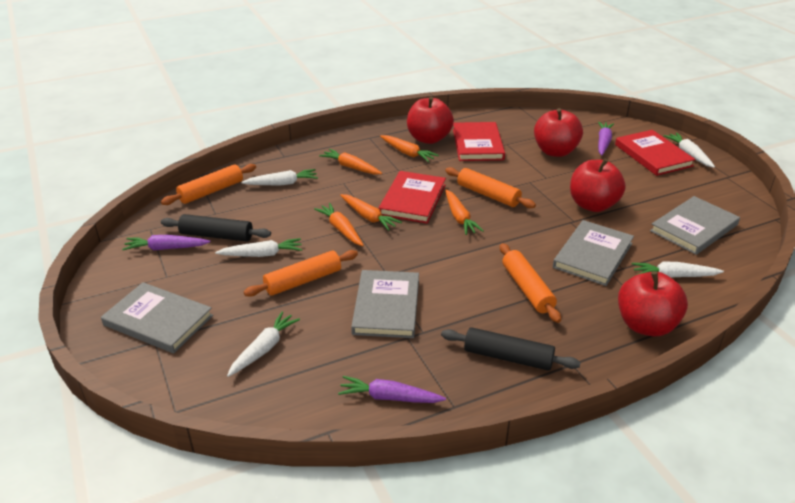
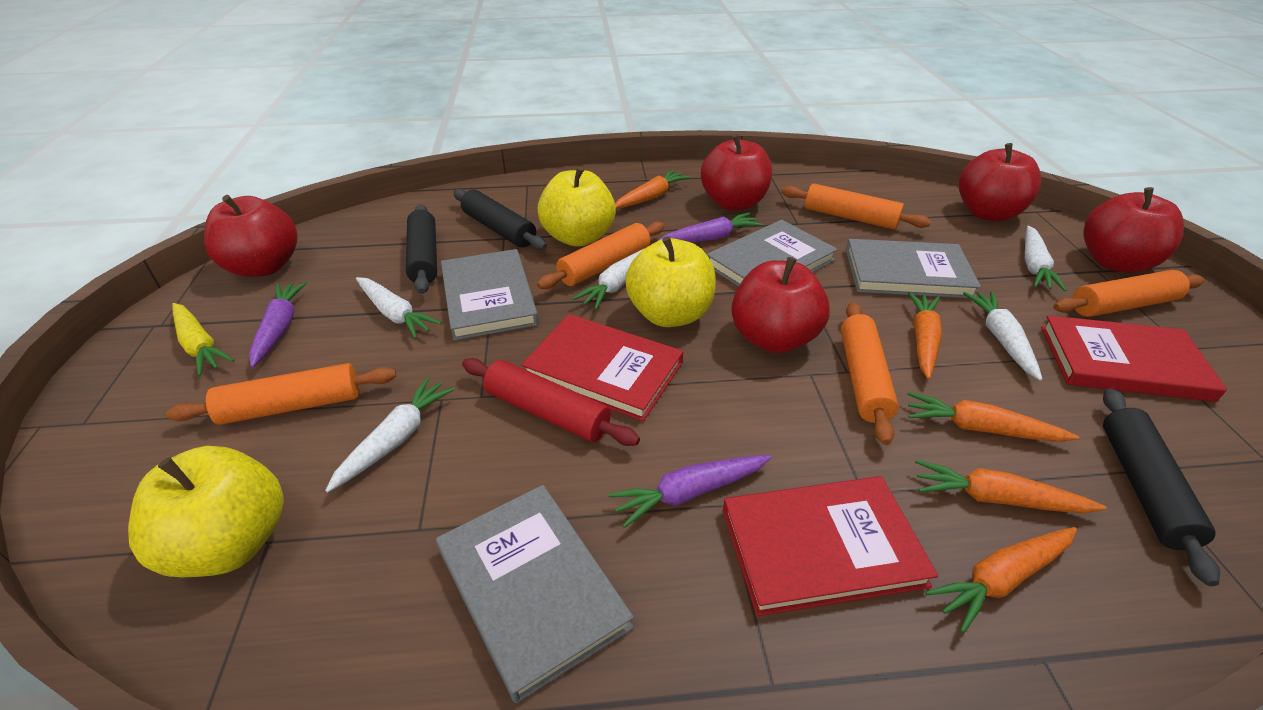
black rolling pin: [161,214,271,242] [441,327,581,371] = 2 -> [406,205,437,294] [453,189,547,250] [1103,388,1220,586] = 3
orange rolling pin: [161,164,256,205] [244,250,358,297] [445,167,536,208] [500,243,561,323] = 4 -> [166,363,396,425] [537,222,665,289] [781,184,931,229] [841,302,899,445] [1053,270,1205,317] = 5
red apple: [407,97,454,144] [534,108,583,157] [570,158,626,212] [618,271,688,336] = 4 -> [204,195,298,277] [701,134,772,210] [731,257,830,353] [959,143,1041,221] [1084,187,1184,273] = 5
red rolling pin: none = 0 -> [462,358,640,446] = 1
yellow apple: none = 0 -> [128,446,284,577] [538,166,616,247] [625,236,716,327] = 3
yellow carrot: none = 0 -> [172,303,234,376] = 1

